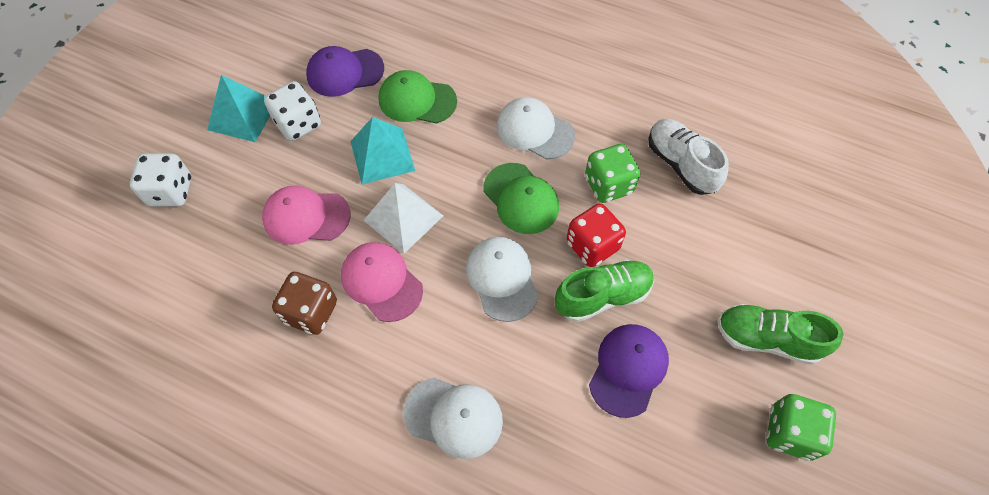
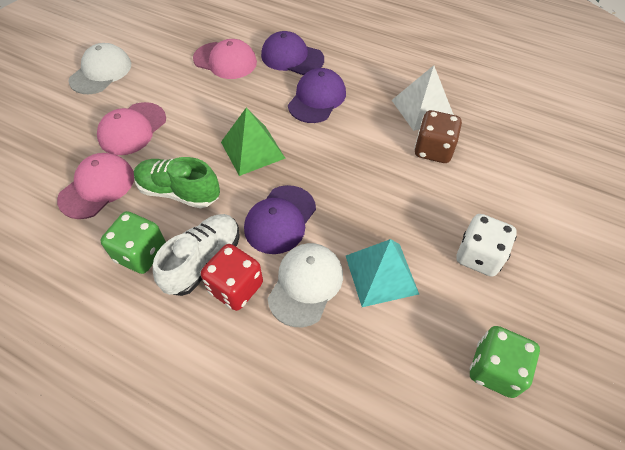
green cap: [378,70,457,124] [484,163,559,234] = 2 -> none = 0
green pyramid: none = 0 -> [221,108,285,176] = 1
green shoe: [555,260,654,322] [717,304,844,365] = 2 -> [134,157,220,209] = 1
pink cap: [262,186,350,245] [341,242,423,322] = 2 -> [57,153,134,219] [97,102,166,155] [193,39,257,79] = 3
purple cap: [306,46,384,97] [589,324,669,418] = 2 -> [244,185,316,254] [261,31,324,75] [288,68,346,123] = 3
turquoise pyramid: [207,75,270,142] [350,117,415,185] = 2 -> [346,239,419,307] = 1
white cap: [404,378,503,459] [466,237,539,322] [497,97,575,159] = 3 -> [68,43,131,94] [267,243,343,327] = 2
white dice: [130,153,191,207] [264,81,321,141] = 2 -> [456,214,517,277] = 1

